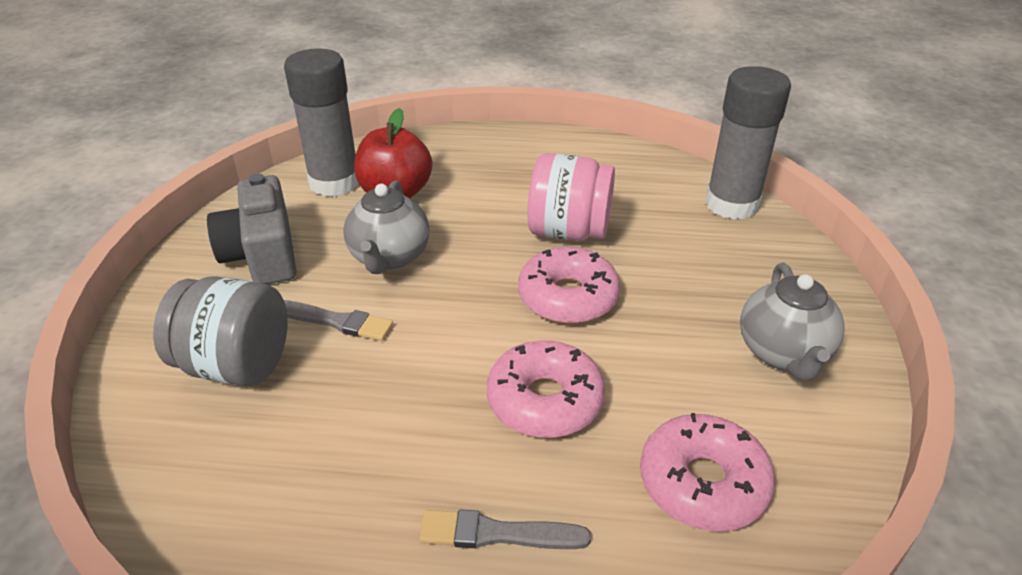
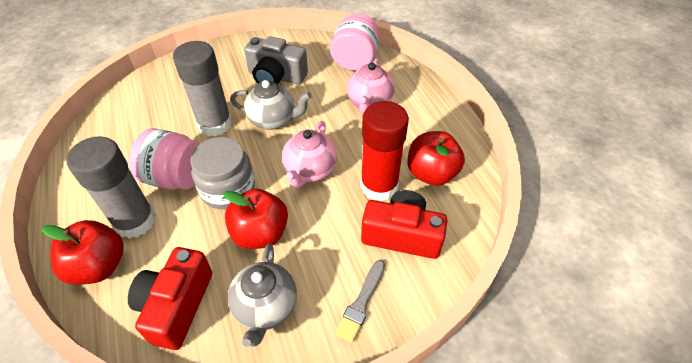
grey brush: [284,300,393,341] [419,509,591,549] = 2 -> [335,260,385,343] = 1
pink donut: [487,340,605,438] [518,247,620,324] [640,413,775,532] = 3 -> none = 0
pink jar: [527,153,615,241] = 1 -> [129,128,200,190] [330,13,379,71] = 2
pink teapot: none = 0 -> [282,121,337,188] [347,58,395,114] = 2
red apple: [354,108,433,198] = 1 -> [41,220,124,285] [223,189,288,249] [408,131,465,186] = 3
red camera: none = 0 -> [128,247,212,350] [361,190,447,259] = 2
red glue stick: none = 0 -> [360,101,409,201] = 1

